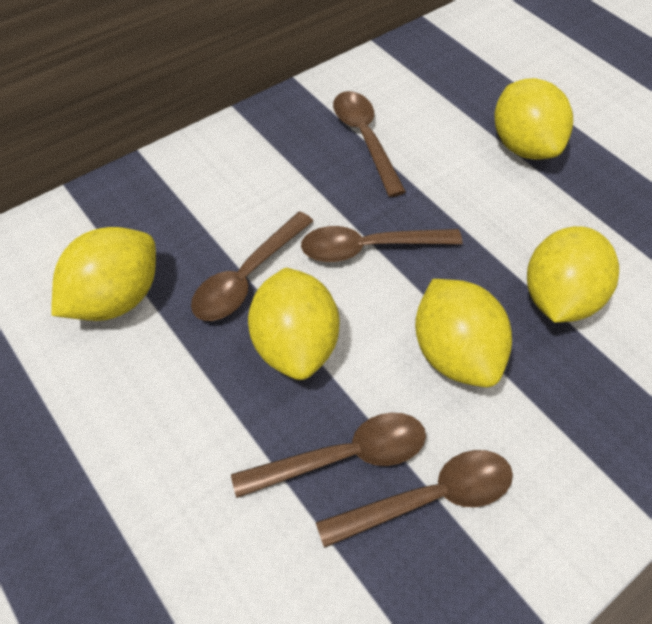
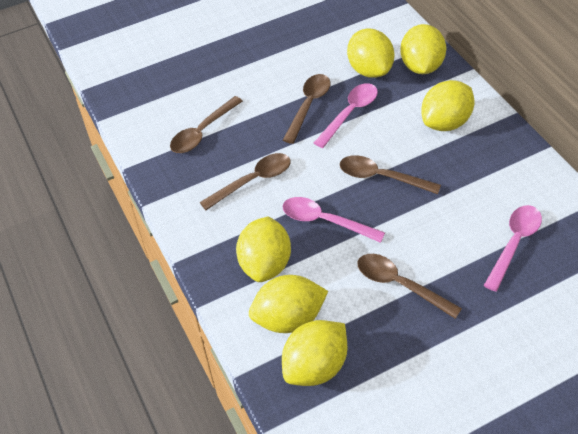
pink spoon: none = 0 -> [282,197,385,243] [314,83,378,148] [484,205,542,292] = 3
yellow lemon: [51,227,156,321] [248,267,340,380] [415,279,512,387] [495,78,573,160] [527,226,619,323] = 5 -> [236,216,291,282] [249,275,328,333] [282,320,347,386] [347,28,394,78] [400,24,446,74] [421,80,475,131] = 6

